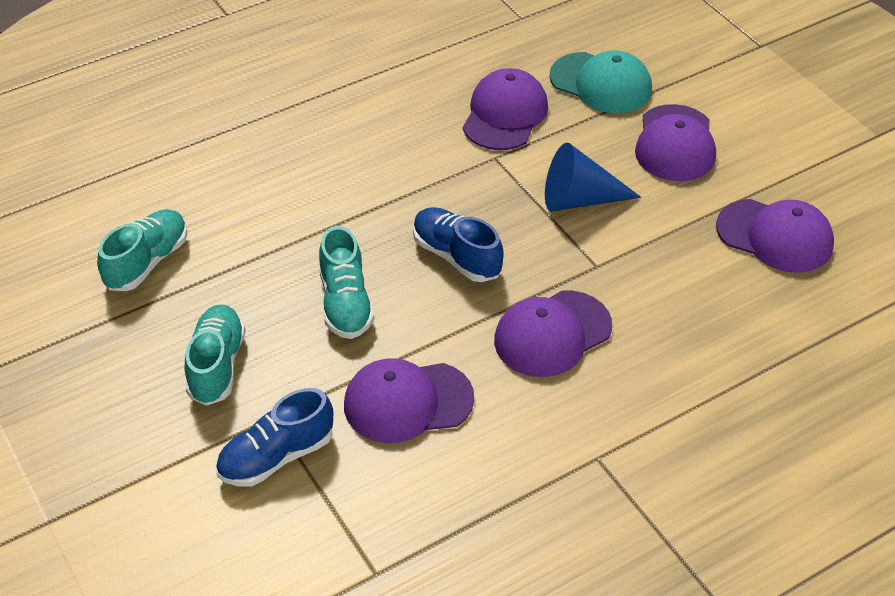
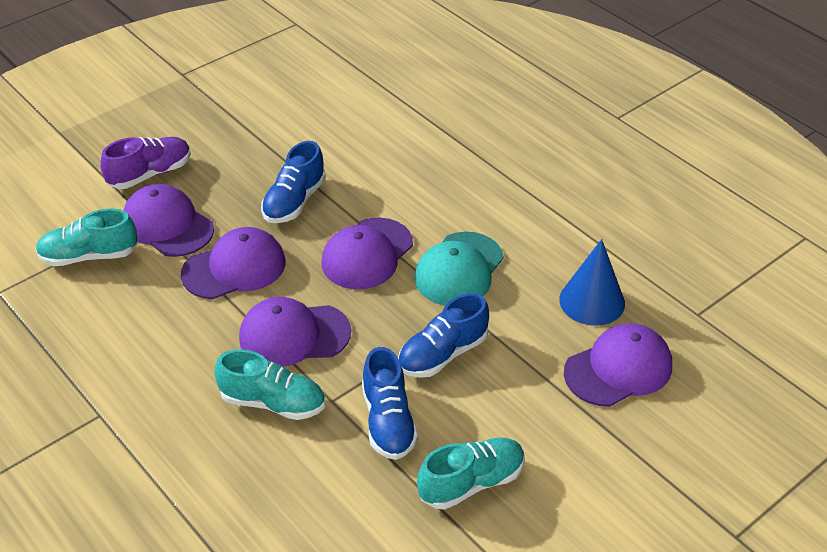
blue shoe: [216,388,333,487] [413,207,504,282] = 2 -> [261,141,326,223] [362,347,418,460] [398,293,489,378] = 3
purple shoe: none = 0 -> [100,137,191,189] = 1

